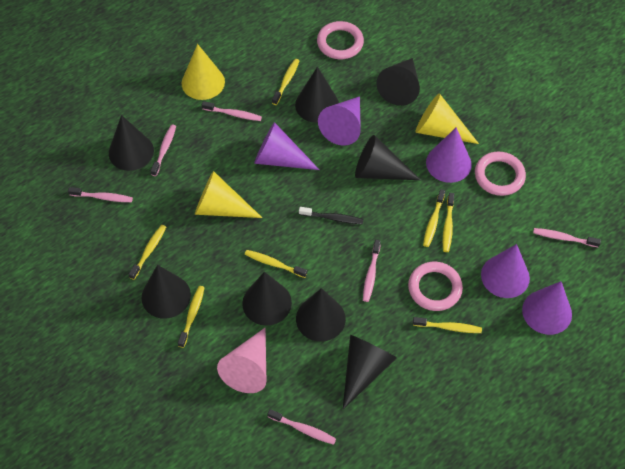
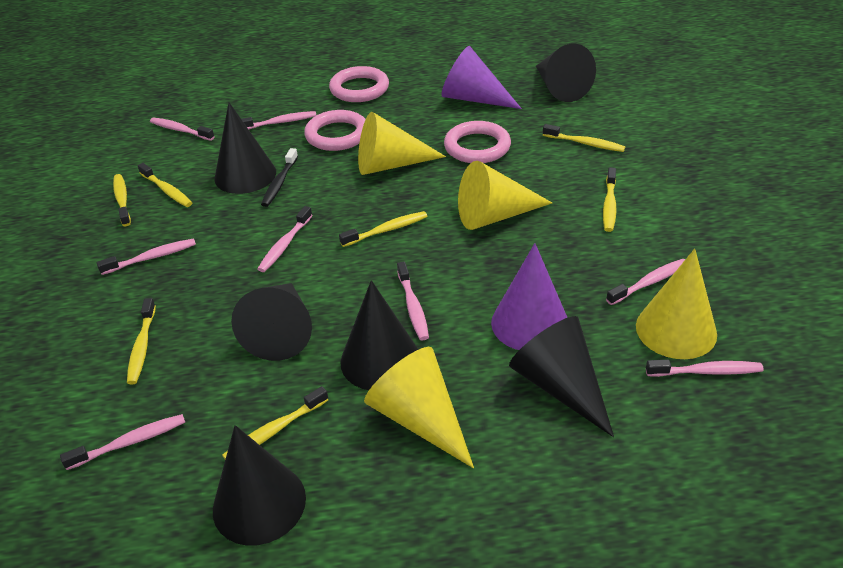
black cone: [109,115,154,171] [141,265,191,319] [242,272,292,326] [295,67,339,123] [296,288,346,342] [343,335,397,409] [355,135,421,180] [376,58,420,106] = 8 -> [213,425,306,546] [215,102,276,194] [231,283,312,361] [340,280,418,390] [509,316,614,437] [536,44,596,102] = 6
pink cone: [217,328,266,393] = 1 -> none = 0
pink toothbrush: [68,187,133,202] [151,124,176,176] [202,101,262,121] [267,409,336,445] [363,240,381,302] [533,228,601,247] = 6 -> [60,414,185,470] [97,238,196,275] [150,118,215,141] [242,111,316,129] [258,206,313,272] [397,262,429,340] [606,259,685,305] [646,360,764,377] = 8
purple cone: [254,122,319,170] [318,96,361,146] [426,127,472,183] [481,244,530,298] [522,281,572,335] = 5 -> [441,46,522,109] [491,243,568,350] = 2
yellow cone: [182,44,225,100] [195,171,262,218] [416,93,479,144] = 3 -> [358,112,446,175] [364,347,474,468] [458,161,552,230] [636,249,717,359] = 4

